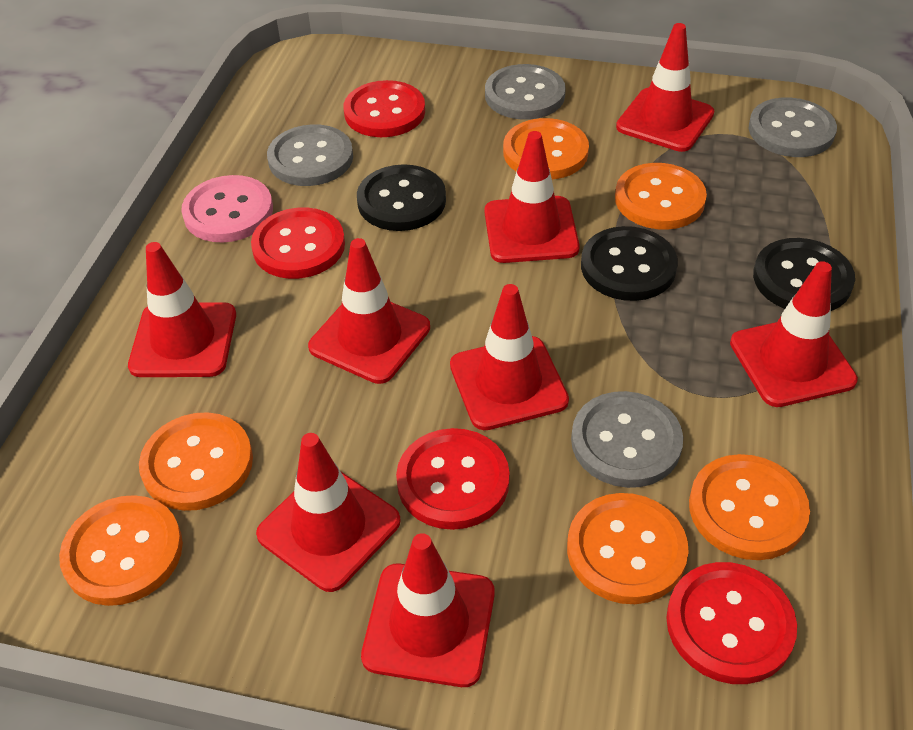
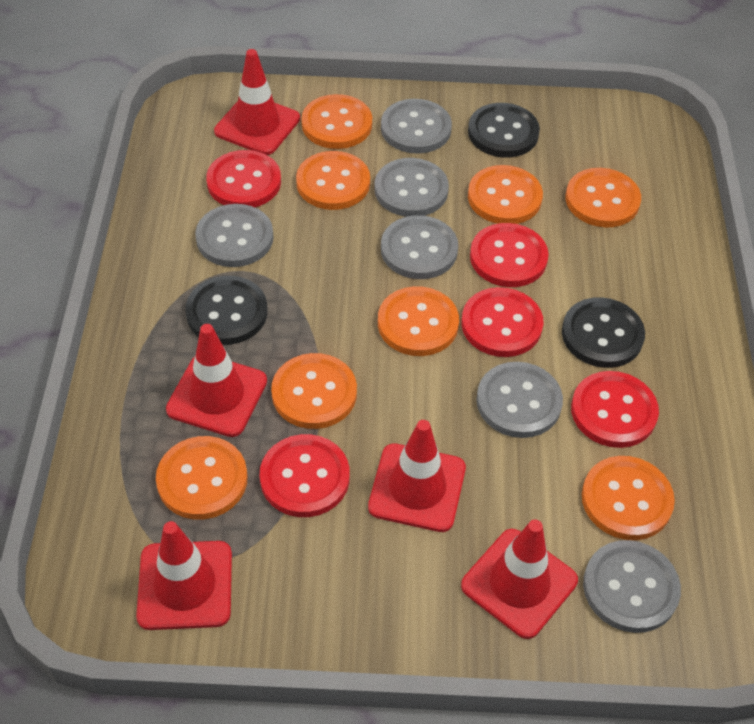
grey button: [267,124,353,186] [485,64,566,120] [571,391,683,488] [749,98,837,157] = 4 -> [195,204,273,267] [374,158,449,217] [381,99,452,154] [381,215,458,279] [476,362,563,438] [583,540,681,633] = 6
orange button: [59,495,183,606] [139,412,253,511] [503,118,589,180] [567,493,689,604] [615,163,707,230] [689,454,810,560] = 6 -> [156,436,248,520] [271,353,357,429] [296,151,370,210] [301,94,372,149] [378,286,459,356] [468,165,543,224] [565,168,641,228] [582,456,675,540] = 8
pink button: [181,175,273,242] = 1 -> none = 0
red button: [251,208,345,279] [344,80,425,137] [396,428,510,530] [666,562,797,684] = 4 -> [206,150,281,207] [259,434,350,517] [461,287,544,357] [470,223,549,287] [571,371,659,448] = 5
red traffic cone: [128,242,236,377] [256,433,401,592] [308,238,430,384] [361,533,495,687] [450,284,569,430] [484,131,580,263] [616,23,714,152] [730,261,858,407] = 8 -> [136,521,232,630] [166,324,267,437] [214,49,300,155] [368,420,466,532] [461,519,578,639] = 5

